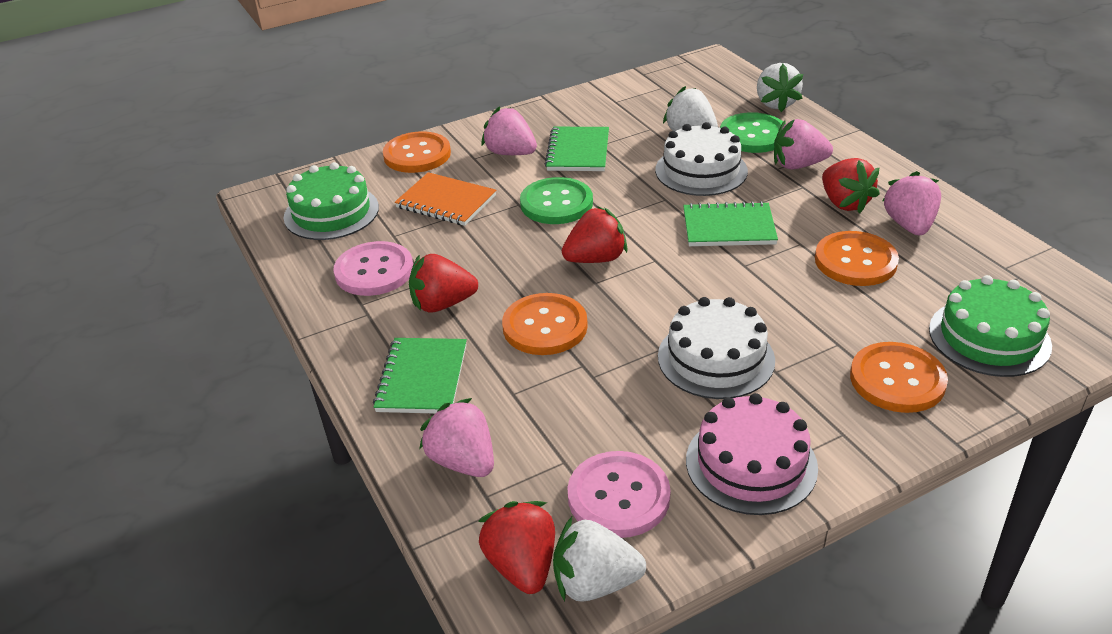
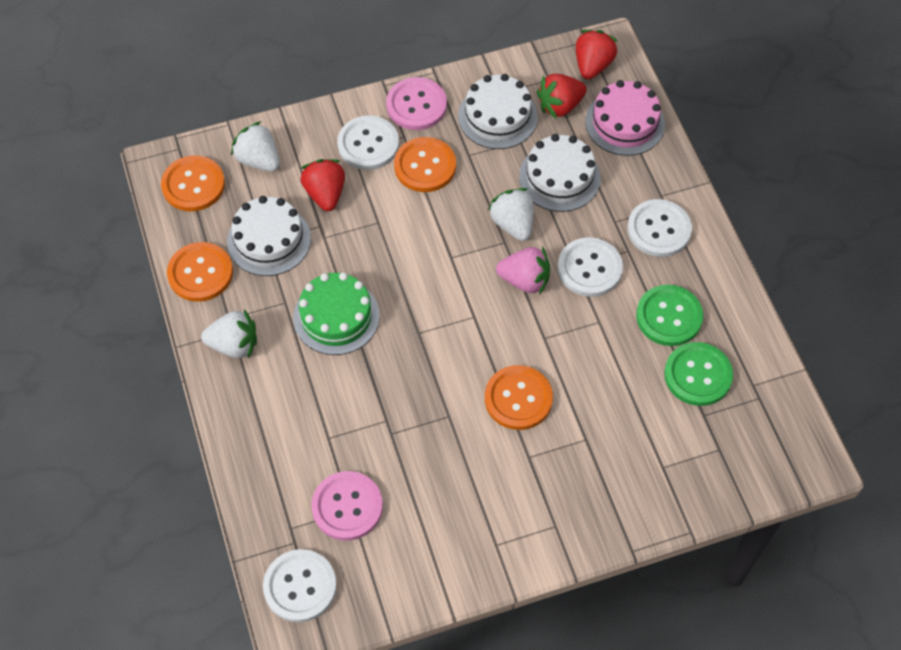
green cake: [284,162,379,240] [929,275,1052,377] = 2 -> [293,272,380,355] = 1
green notebook: [373,338,467,414] [545,127,609,171] [683,201,778,246] = 3 -> none = 0
orange notebook: [395,172,496,226] = 1 -> none = 0
pink strawberry: [419,398,494,477] [481,106,537,155] [774,119,833,169] [882,171,941,235] = 4 -> [496,246,550,294] = 1
red strawberry: [409,254,478,313] [478,501,555,594] [562,206,628,263] [822,158,880,213] = 4 -> [300,159,345,211] [537,74,587,119] [576,30,618,79] = 3
white button: none = 0 -> [263,549,337,622] [337,116,399,170] [557,237,623,297] [627,199,692,257] = 4
white cake: [655,122,748,196] [658,297,775,399] = 2 -> [227,196,311,276] [458,74,538,149] [519,134,601,212] = 3

